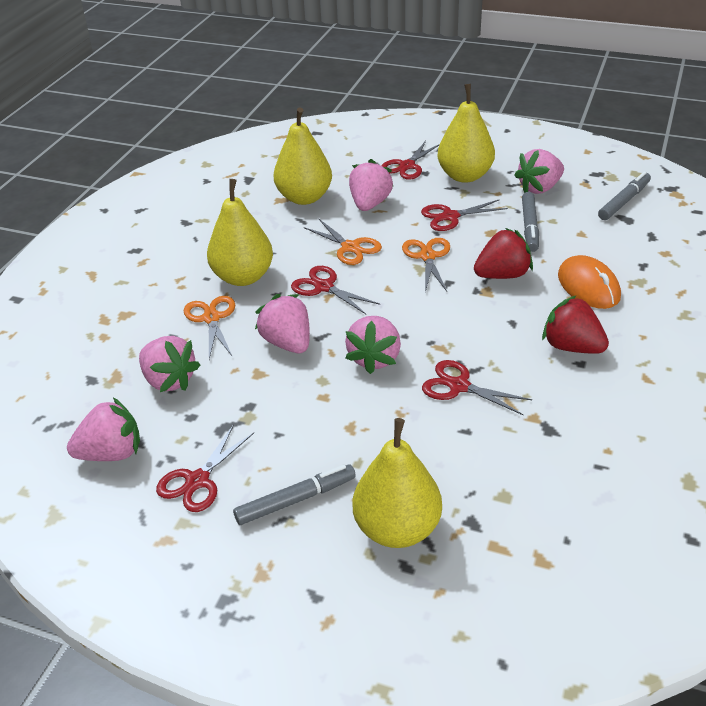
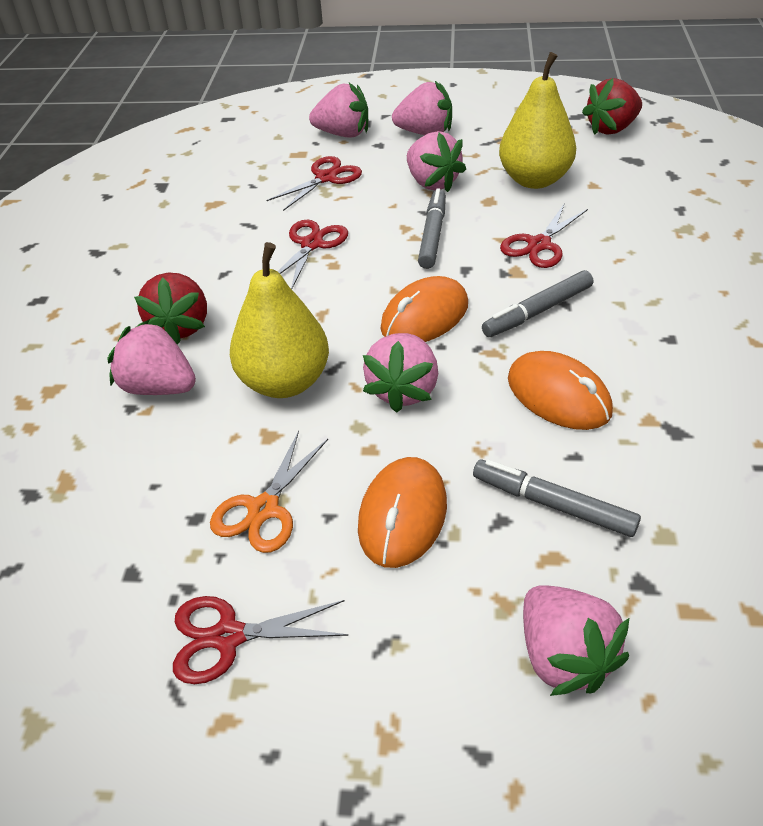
orange mouse: [558,255,621,309] = 1 -> [358,457,447,568] [380,276,468,342] [508,351,613,430] = 3
orange scissors: [184,296,235,359] [304,218,382,265] [402,238,450,292] = 3 -> [210,431,328,553] = 1
red scissors: [156,424,254,512] [291,266,380,314] [381,141,440,180] [421,199,508,231] [422,360,532,415] = 5 -> [173,596,349,684] [266,156,362,211] [277,220,348,289] [500,203,588,268] = 4
yellow pear: [207,179,273,286] [273,108,332,205] [353,418,442,548] [437,84,495,183] = 4 -> [230,242,329,398] [499,52,576,189] = 2

